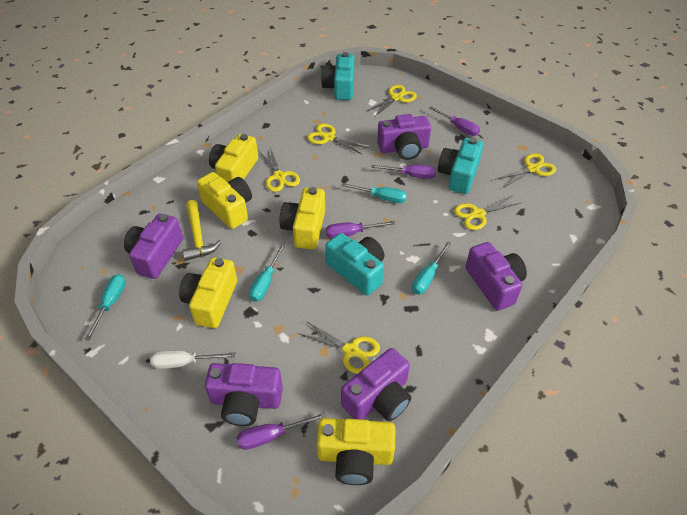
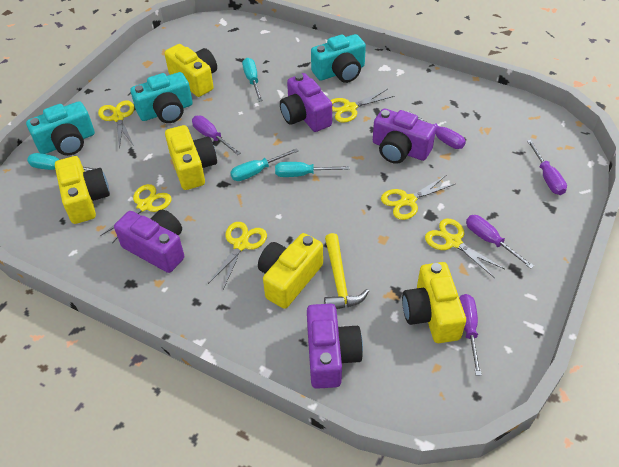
purple camera: [124,214,183,279] [205,363,283,426] [341,348,411,422] [377,114,431,160] [466,242,527,311] = 5 -> [114,210,184,273] [280,73,332,132] [307,304,363,389] [373,108,436,164] = 4
purple screwdriver: [237,413,326,450] [326,221,396,239] [371,165,436,179] [429,106,480,136] = 4 -> [192,116,241,155] [407,111,466,149] [459,294,482,376] [466,215,534,269] [527,140,567,195] = 5
white screwdriver: [150,350,236,369] = 1 -> none = 0

